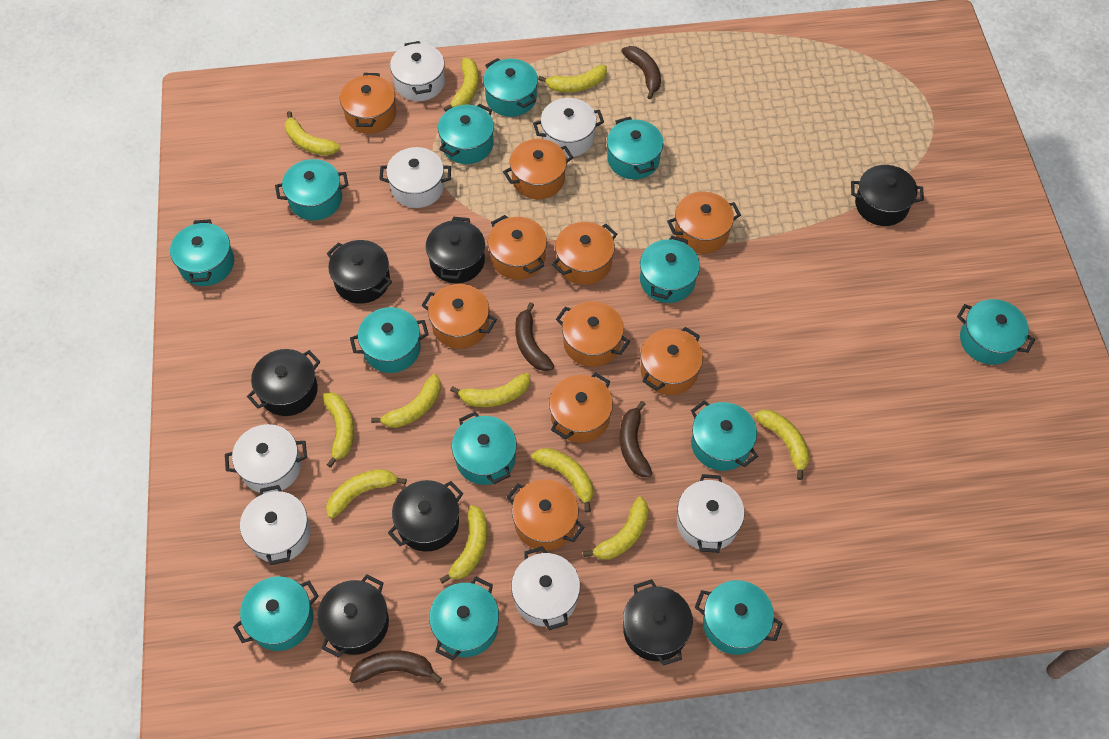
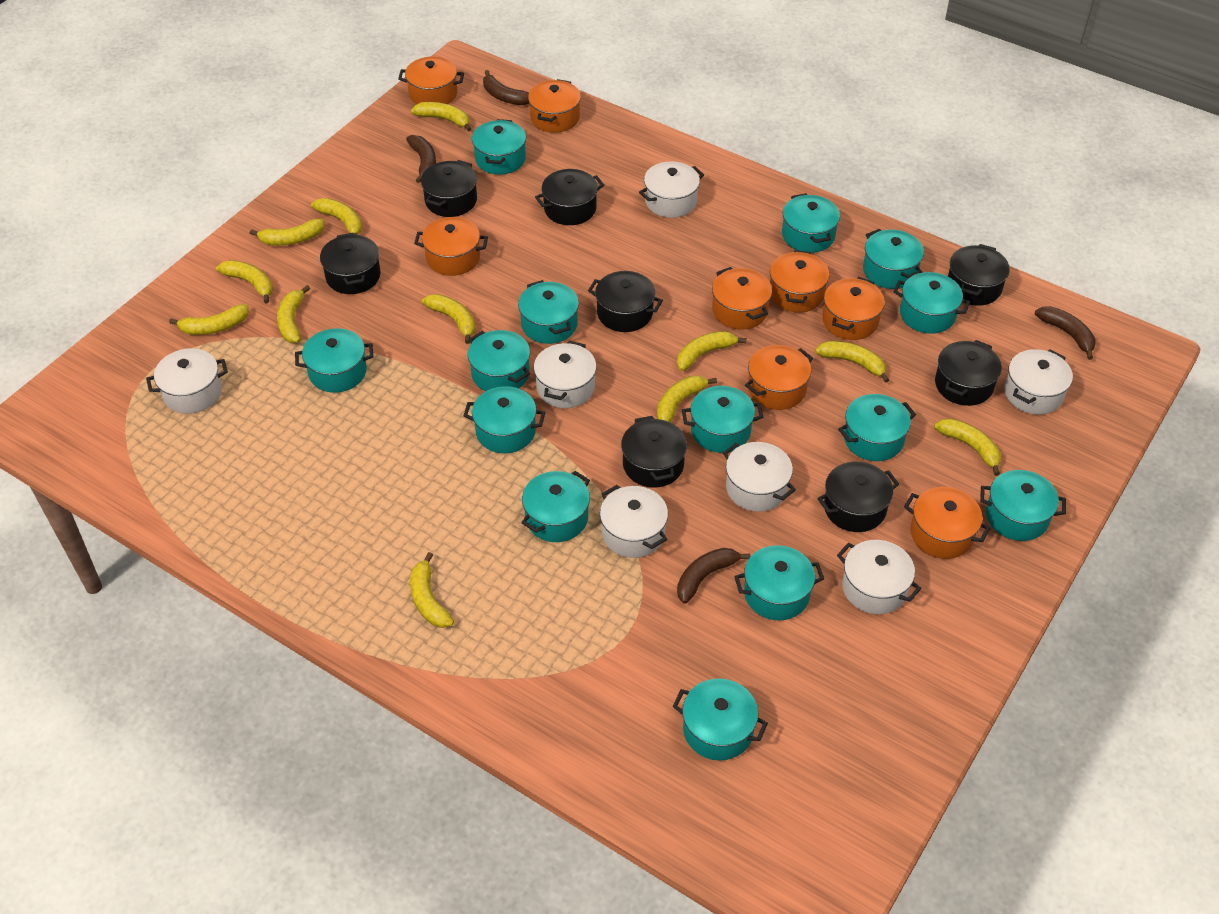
black pot: [247,349,320,416] [317,574,389,658] [327,240,392,304] [388,480,463,552] [426,217,485,283] [623,579,693,666] [851,165,924,226] = 7 -> [320,233,381,294] [421,160,477,217] [535,169,604,225] [588,271,663,332] [621,416,687,488] [817,461,899,532] [935,340,1002,406] [948,244,1010,306] = 8
orange pot: [340,73,396,134] [422,284,497,349] [488,215,547,280] [503,139,573,199] [506,479,585,551] [549,372,613,443] [552,222,617,285] [556,301,630,367] [640,327,703,395] [667,192,741,254] = 10 -> [398,57,464,104] [414,217,488,276] [528,79,581,133] [712,267,772,330] [745,345,813,410] [770,250,829,313] [822,277,885,340] [904,487,990,559] = 8
turquoise pot: [170,219,234,286] [233,576,319,651] [275,159,348,220] [350,307,429,373] [429,577,499,660] [438,103,494,164] [452,412,517,485] [483,58,538,117] [607,117,663,179] [640,236,700,303] [691,400,758,471] [694,580,783,655] [957,299,1035,365] = 13 -> [295,328,373,393] [463,386,545,453] [468,330,530,392] [472,119,526,175] [518,280,579,344] [521,471,590,542] [673,679,768,761] [682,386,763,453] [734,545,824,621] [782,193,840,253] [838,394,916,461] [863,229,924,289] [893,272,970,334] [980,470,1066,541] = 14
yellow banana: [285,111,340,156] [322,392,354,468] [326,469,407,519] [371,374,441,428] [440,505,487,584] [443,58,479,112] [450,373,530,407] [532,448,593,513] [538,65,607,92] [583,497,649,560] [754,410,810,480] = 11 -> [169,304,249,335] [216,260,273,304] [250,219,324,246] [277,285,310,343] [311,198,362,235] [410,552,454,628] [411,102,471,132] [422,294,475,344] [657,376,717,422] [677,331,747,371] [815,341,889,383] [934,418,1001,476] = 12

